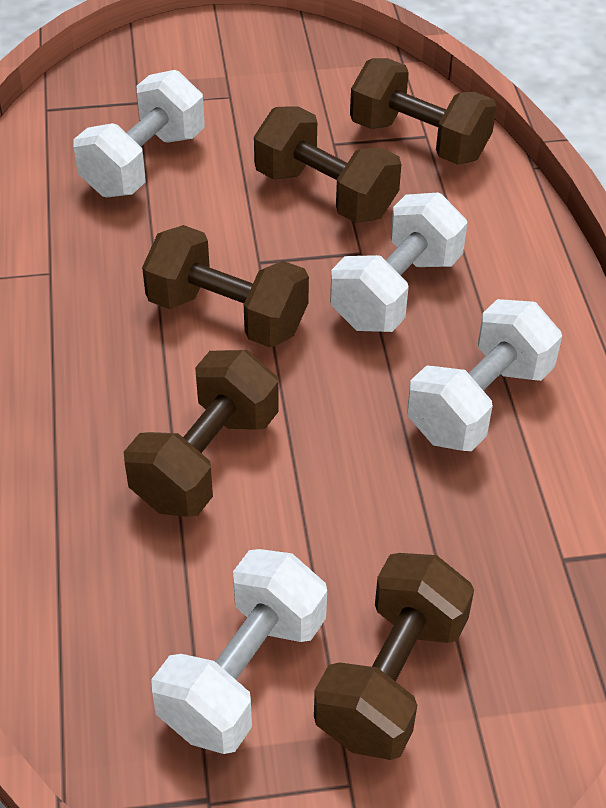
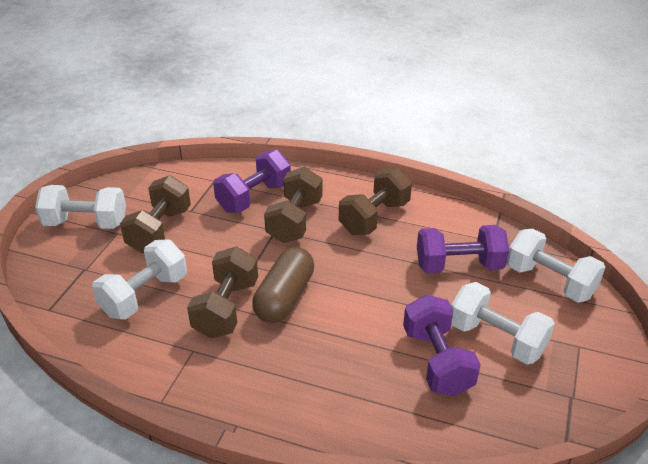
brown capsule: none = 0 -> [252,247,314,323] = 1
brown dumbbell: [124,350,279,517] [142,225,309,348] [254,106,401,223] [314,553,474,760] [350,58,497,165] = 5 -> [120,175,191,253] [187,247,258,338] [264,167,323,243] [339,167,412,235] = 4
purple dumbbell: none = 0 -> [213,150,291,213] [403,294,481,396] [417,225,509,274] = 3

